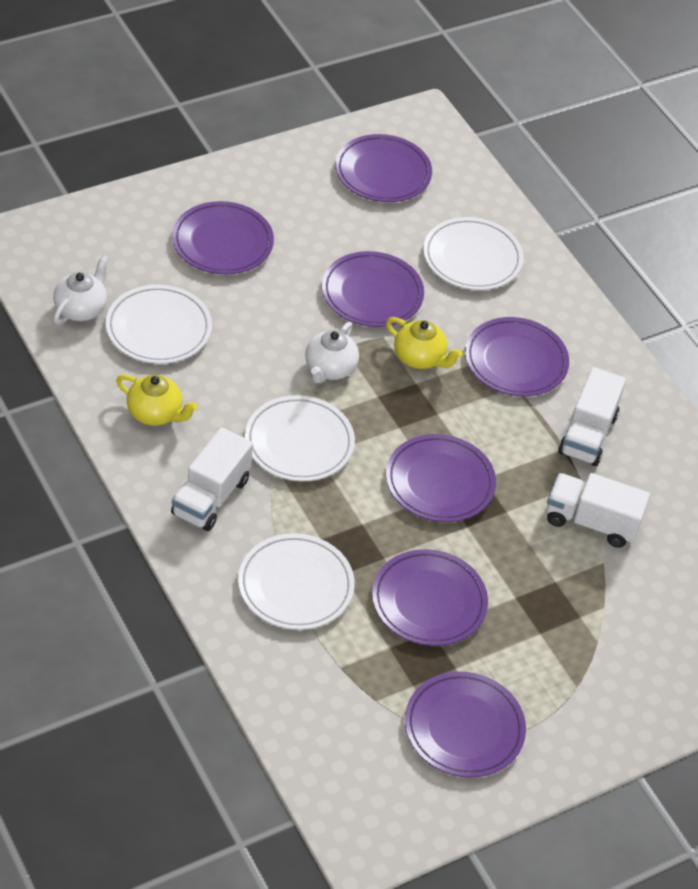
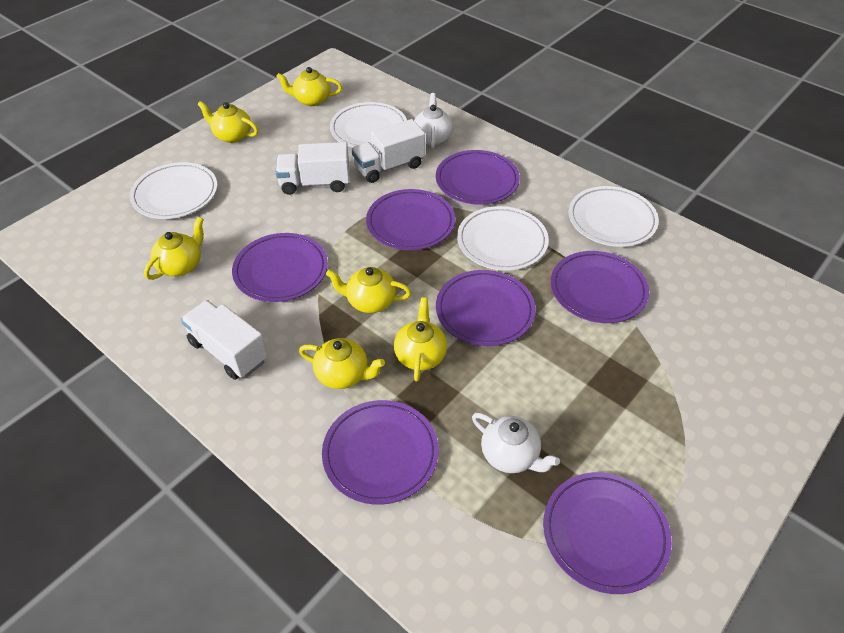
yellow teapot: [116,374,198,426] [386,317,463,369] = 2 -> [144,217,204,280] [197,101,258,143] [276,67,342,106] [299,338,385,389] [326,267,411,313] [394,297,447,382] = 6

